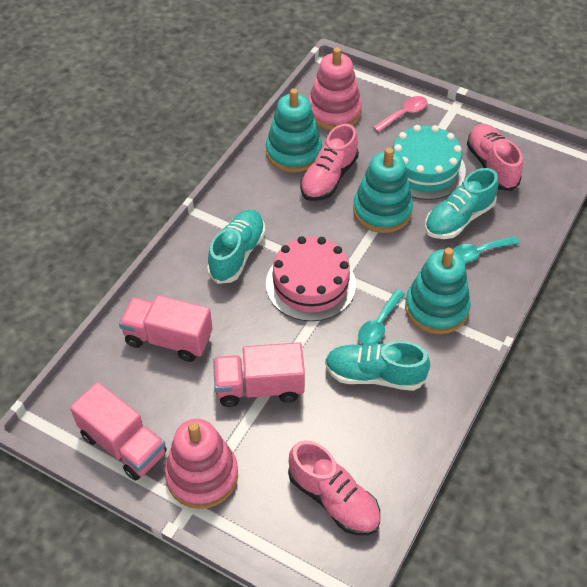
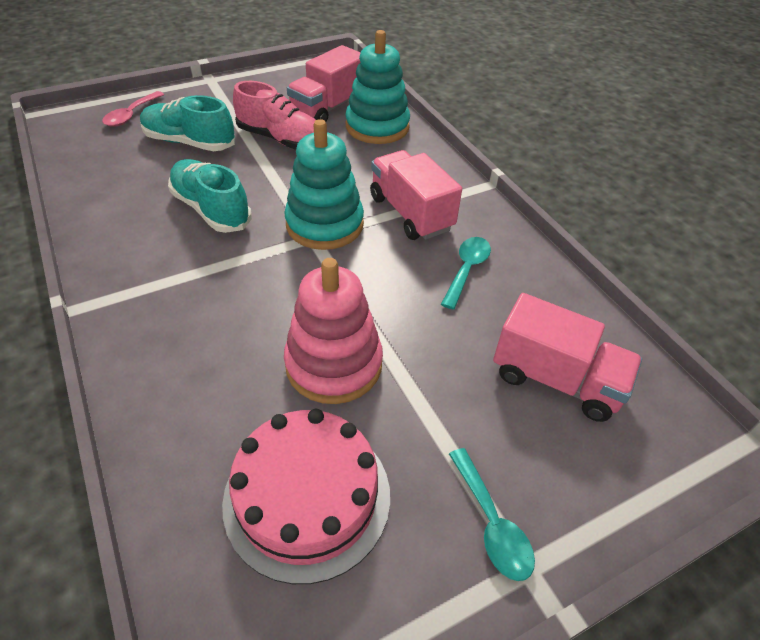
pink shoe: [288,440,380,535] [300,124,359,201] [467,124,523,191] = 3 -> [233,81,316,149] = 1
pink stacking toy: [165,419,238,509] [308,47,362,130] = 2 -> [284,258,383,404] = 1
turquoise cake: [392,125,466,200] = 1 -> none = 0
turquoise shoe: [207,210,265,284] [325,341,430,391] [425,168,499,239] = 3 -> [140,95,235,151] [168,159,252,233] = 2
turquoise stacking toy: [266,88,322,173] [353,148,413,233] [405,248,471,334] = 3 -> [284,119,364,250] [345,30,410,144] = 2

